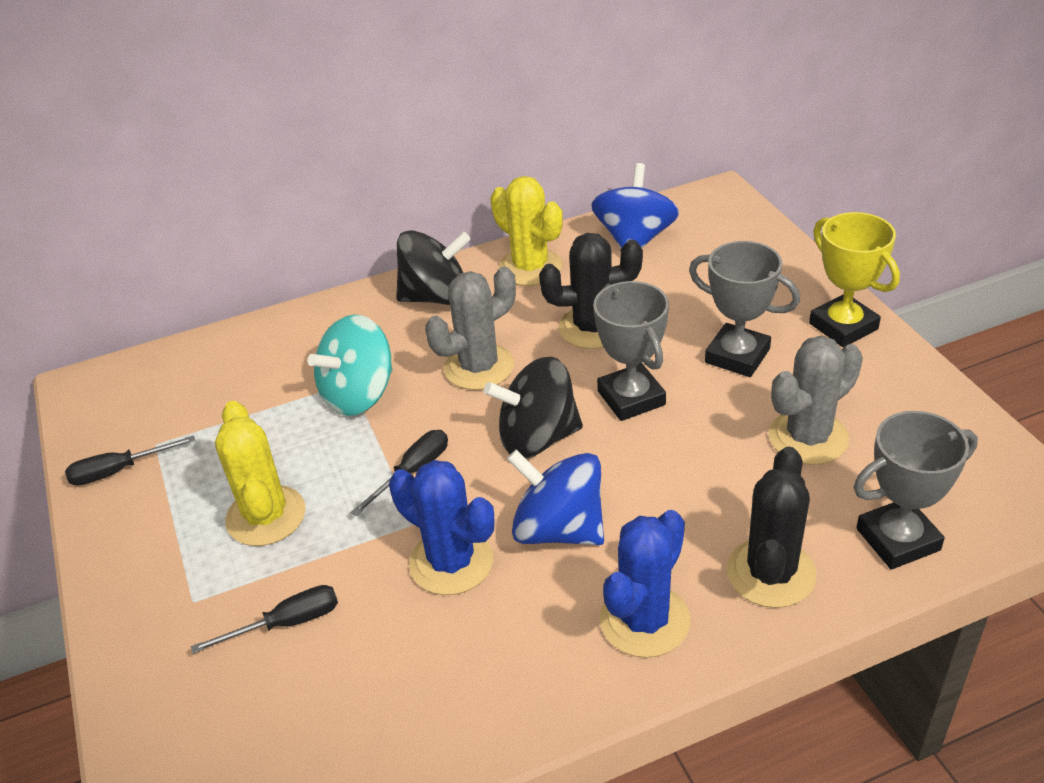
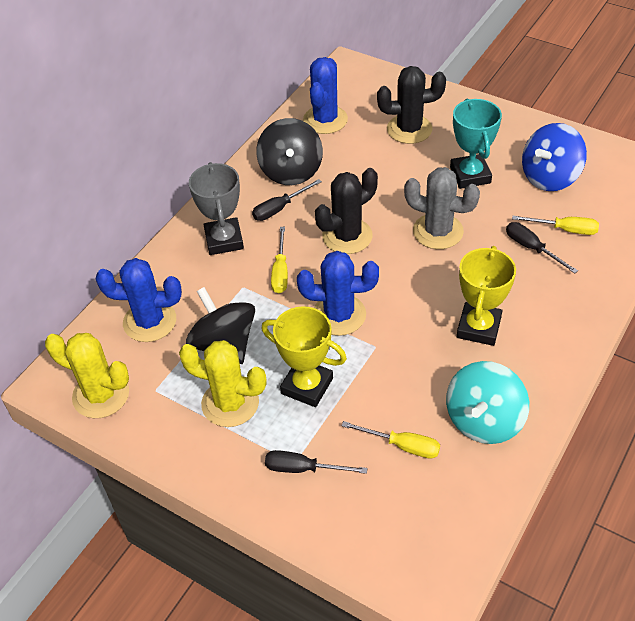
blue cactus: [389,460,494,595] [599,510,691,658] = 2 -> [96,258,182,342] [297,251,379,336] [303,57,348,134] = 3
blue spinning top: [507,450,604,545] [591,163,679,248] = 2 -> [522,123,587,191] = 1
grey cactus: [425,267,516,390] [769,336,863,465] = 2 -> [404,167,480,249] = 1
grey trophy: [593,281,669,421] [689,241,800,377] [854,411,978,569] = 3 -> [189,162,244,255] = 1
turquoise trophy: none = 0 -> [450,98,502,189] = 1
yellow screwdriver: none = 0 -> [271,227,288,293] [342,421,440,459] [512,216,599,235] = 3
yellow trophy: [809,212,900,347] = 1 -> [261,306,347,407] [457,246,516,346] = 2

